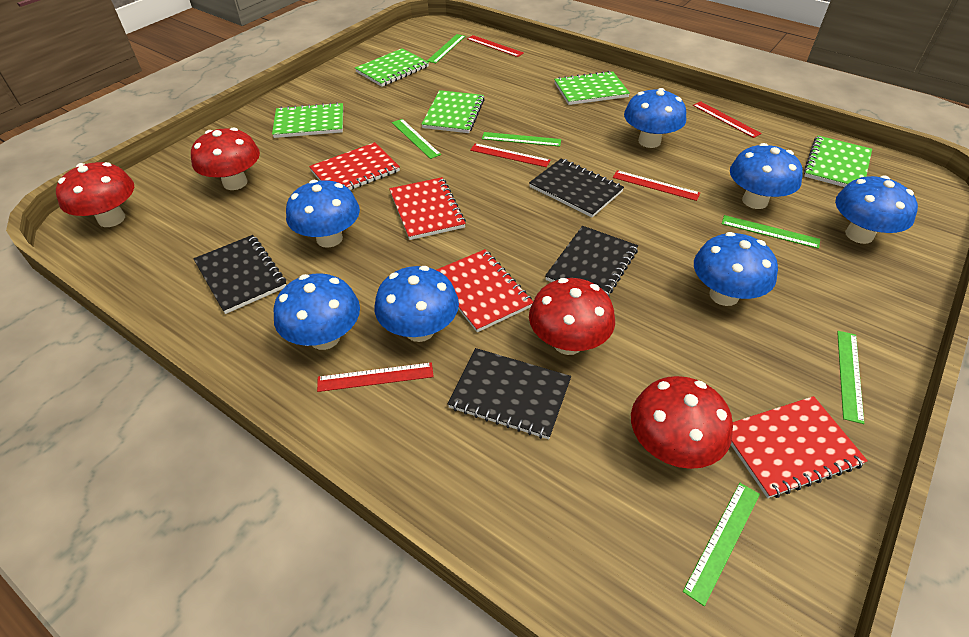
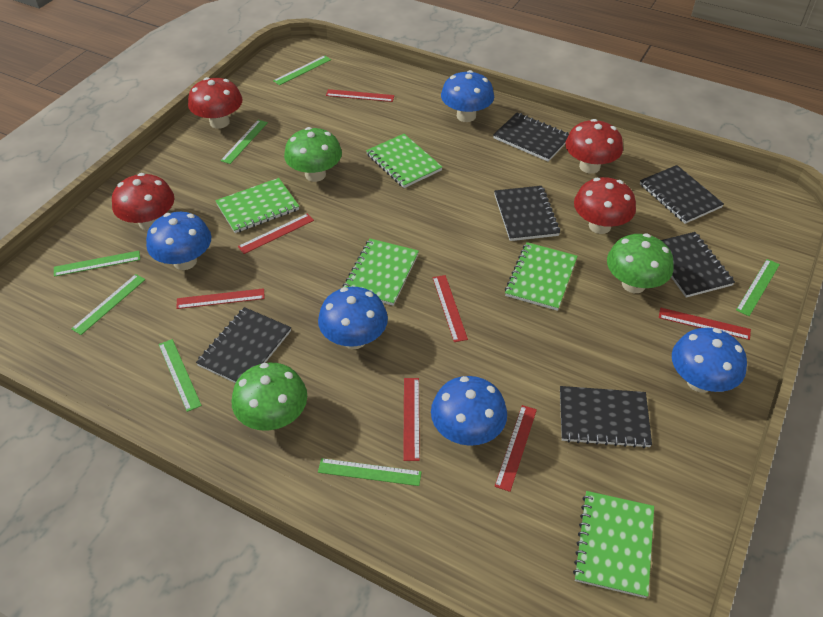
black notebook: [193,235,286,314] [448,348,571,439] [529,158,624,218] [545,226,638,297] = 4 -> [196,307,291,383] [493,113,569,162] [494,186,560,241] [560,386,652,448] [640,165,724,224] [661,232,735,298] = 6
blue mushroom: [274,273,360,350] [286,180,360,248] [375,266,459,342] [624,88,686,148] [694,232,778,306] [730,143,803,209] [835,176,918,244] = 7 -> [146,212,212,270] [318,287,388,349] [431,376,507,446] [441,70,494,122] [672,328,747,392] = 5
green mushroom: none = 0 -> [232,363,307,431] [284,127,342,182] [607,233,674,293] = 3
green ruler: [392,119,441,159] [427,34,465,63] [482,132,561,147] [683,483,760,606] [722,215,820,249] [837,331,864,424] = 6 -> [54,251,140,277] [71,274,146,335] [159,339,202,412] [220,120,268,164] [273,55,331,85] [318,458,422,486] [736,259,780,316] = 7
red notebook: [309,142,400,190] [389,177,466,240] [437,249,533,332] [731,396,868,498] = 4 -> none = 0
red ruler: [317,362,434,392] [467,35,524,57] [470,143,551,167] [613,170,700,201] [693,101,762,138] = 5 -> [176,288,265,309] [238,213,314,254] [326,89,394,102] [403,378,420,461] [433,275,468,342] [495,405,537,492] [659,308,751,340] = 7

